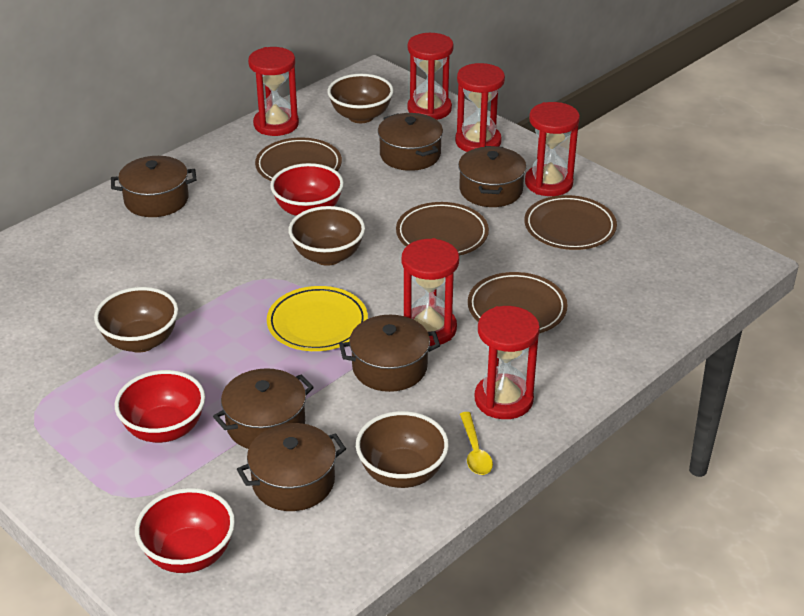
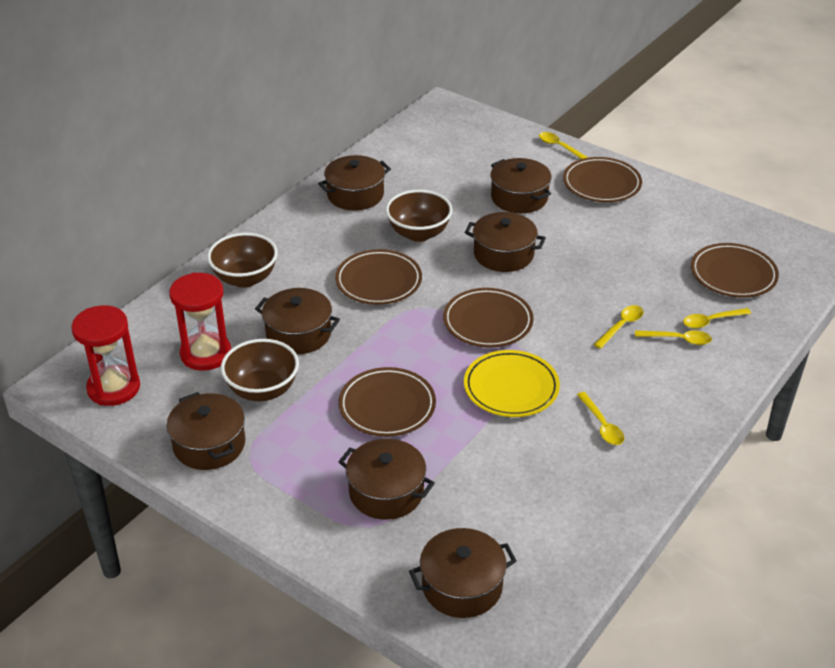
brown bowl: [94,287,178,353] [288,206,365,266] [327,74,394,123] [356,411,449,488] = 4 -> [207,233,278,288] [221,339,299,401] [386,190,453,242] = 3
brown plate: [255,138,342,181] [396,202,489,256] [468,272,568,333] [524,195,617,250] = 4 -> [335,249,422,305] [339,367,436,437] [443,288,533,348] [563,157,642,202] [691,243,779,298] = 5
brown pot: [111,156,197,217] [213,368,314,449] [237,423,346,511] [339,315,440,392] [378,113,443,171] [458,146,526,207] = 6 -> [167,392,245,470] [255,288,340,354] [318,155,391,210] [338,439,435,520] [409,528,516,618] [465,212,546,272] [490,158,552,213] = 7
red bowl: [115,370,205,443] [135,488,235,573] [270,163,344,216] = 3 -> none = 0
red hourglass: [248,47,299,136] [402,238,459,346] [407,33,454,120] [455,63,505,152] [475,306,540,419] [525,102,580,196] = 6 -> [71,305,140,406] [169,273,231,371] = 2
yellow spoon: [460,412,493,475] = 1 -> [539,132,588,159] [577,392,624,445] [594,305,644,349] [635,330,712,345] [683,308,751,328] = 5

